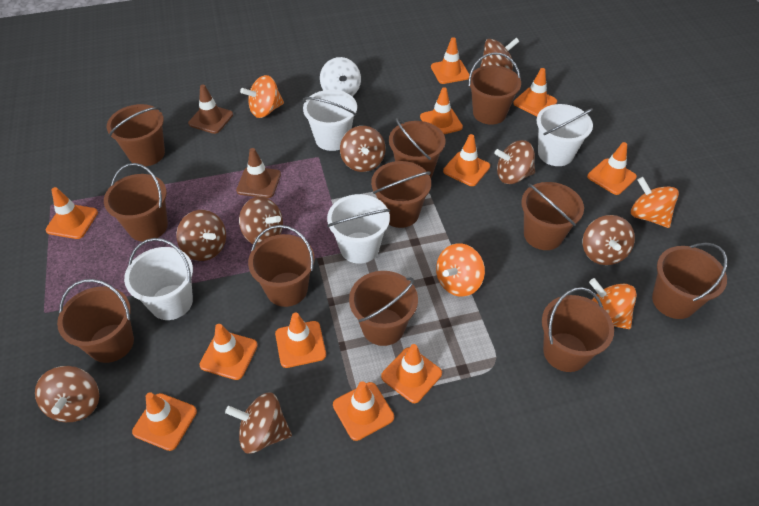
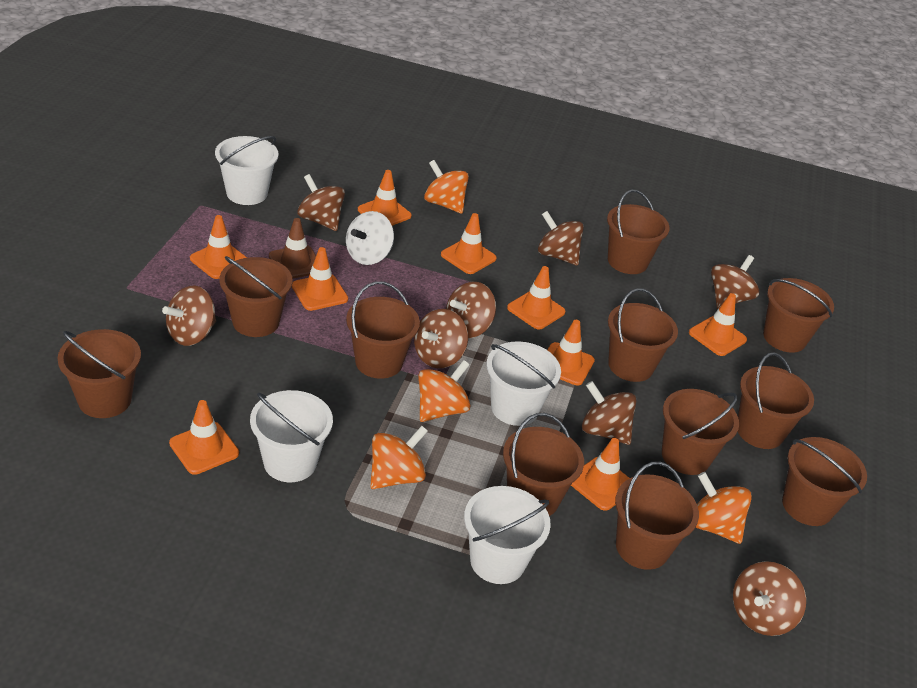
brown traffic cone: [188,84,233,134] [236,148,281,198] = 2 -> [269,218,316,279] = 1
orange traffic cone: [46,187,98,239] [132,392,197,451] [199,324,258,380] [275,312,326,368] [333,381,394,441] [381,344,442,403] [420,87,463,134] [431,37,470,84] [443,134,490,186] [513,68,557,117] [587,142,637,195] = 11 -> [169,400,239,475] [190,215,247,279] [292,247,348,311] [358,170,412,226] [441,213,497,274] [507,266,565,330] [547,320,595,385] [571,438,630,511] [689,293,747,356] = 9

